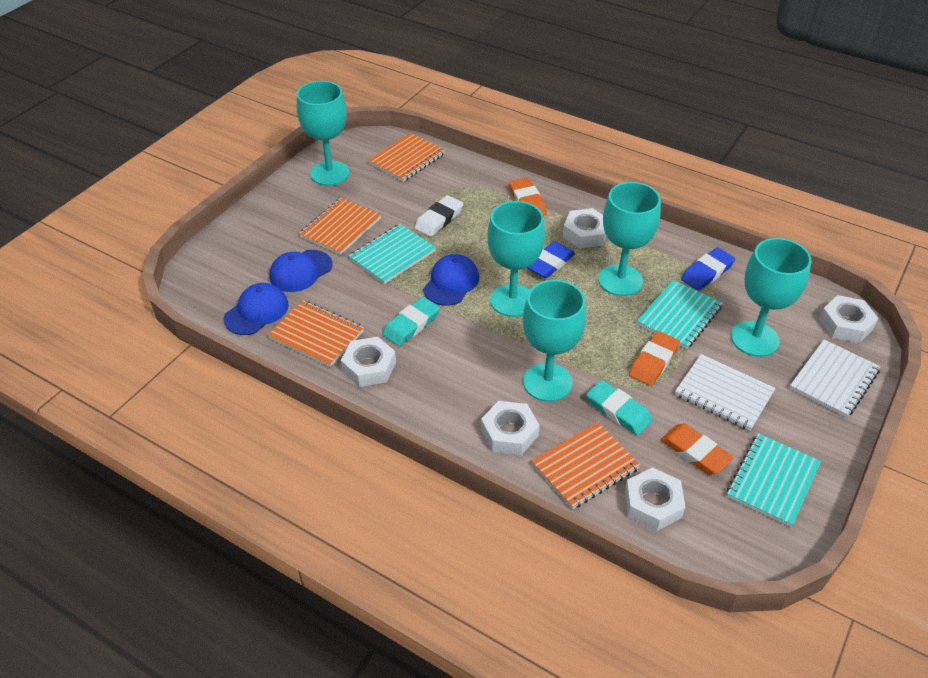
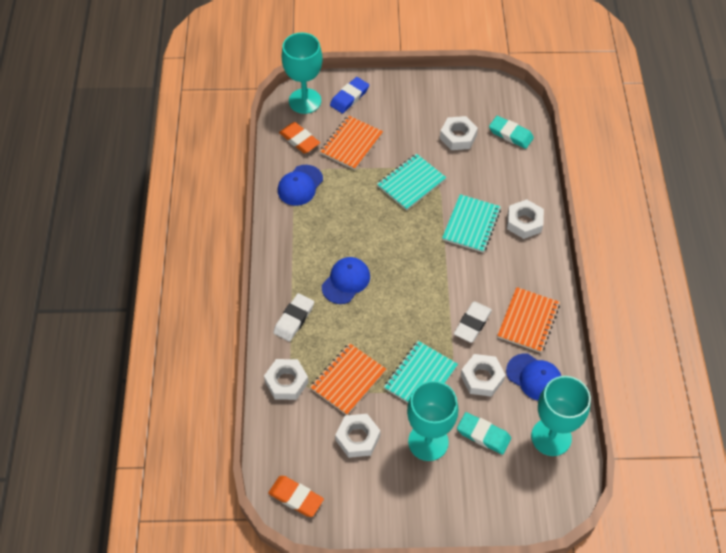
blue eraser: [527,241,575,278] [681,247,735,291] = 2 -> [330,77,369,114] = 1
orange eraser: [509,178,547,216] [629,331,680,386] [660,424,733,475] = 3 -> [268,476,324,517] [279,122,320,153] = 2
orange notebook: [268,300,364,367] [299,198,381,255] [368,133,445,182] [532,422,640,509] = 4 -> [310,343,386,415] [320,115,383,170] [497,287,560,353] = 3
turquoise goblet: [297,81,350,186] [487,201,545,317] [523,280,586,402] [598,182,661,296] [731,238,812,357] = 5 -> [282,33,323,114] [407,381,458,461] [531,376,591,456] = 3
white eraser: [414,195,463,237] = 1 -> [273,293,314,342] [454,301,492,343] = 2
white notebook: [675,354,776,431] [790,339,880,418] = 2 -> none = 0

